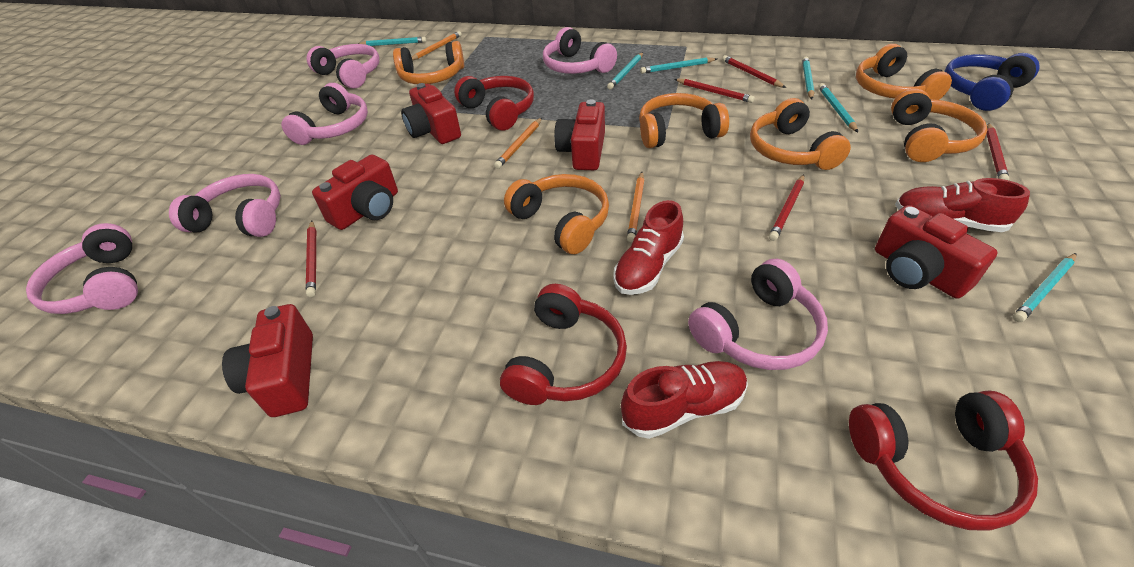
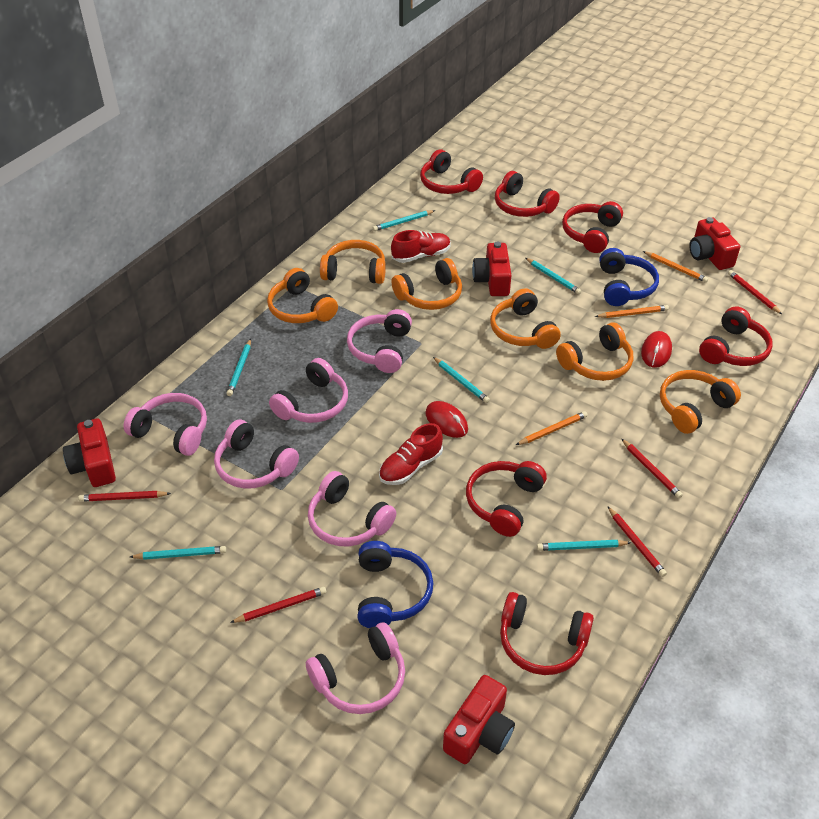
blue headphones: [944,53,1040,111] = 1 -> [358,541,433,628] [599,248,659,306] = 2
red camera: [222,304,313,417] [312,154,398,230] [401,83,461,144] [554,99,605,170] [875,205,998,299] = 5 -> [63,418,116,487] [443,675,515,764] [472,242,512,296] [689,217,740,270] = 4
red headphones: [454,76,534,130] [500,284,627,405] [849,390,1038,531] = 3 -> [420,150,483,194] [466,461,547,537] [495,171,560,217] [500,592,594,675] [562,201,623,253] [699,306,773,366] = 6
red mouse: none = 0 -> [425,401,468,438] [641,331,672,368] = 2
red shoe: [613,200,684,295] [621,361,748,439] [895,178,1030,232] = 3 -> [379,423,443,485] [391,230,451,263] = 2

